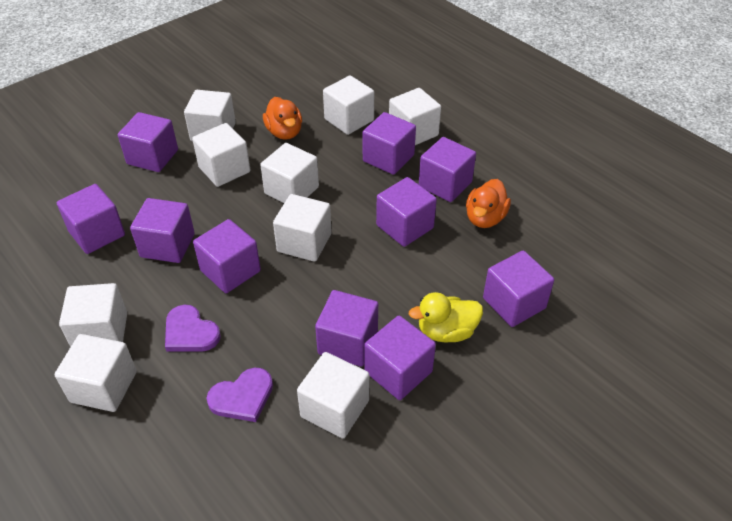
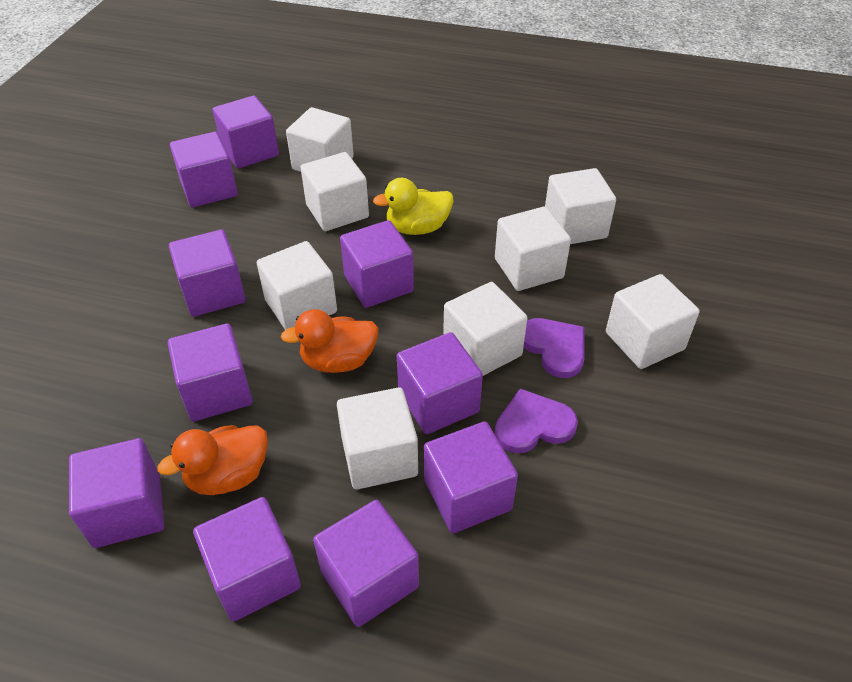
white cube: [55,334,137,412] [59,283,127,347] [184,90,236,141] [192,123,250,187] [260,143,319,203] [273,194,332,262] [297,352,369,438] [323,76,374,135] [389,88,441,145] = 9 -> [257,241,337,330] [286,107,354,172] [300,152,369,231] [337,387,418,490] [443,282,527,376] [495,206,571,291] [545,168,616,244] [606,274,700,369] = 8

